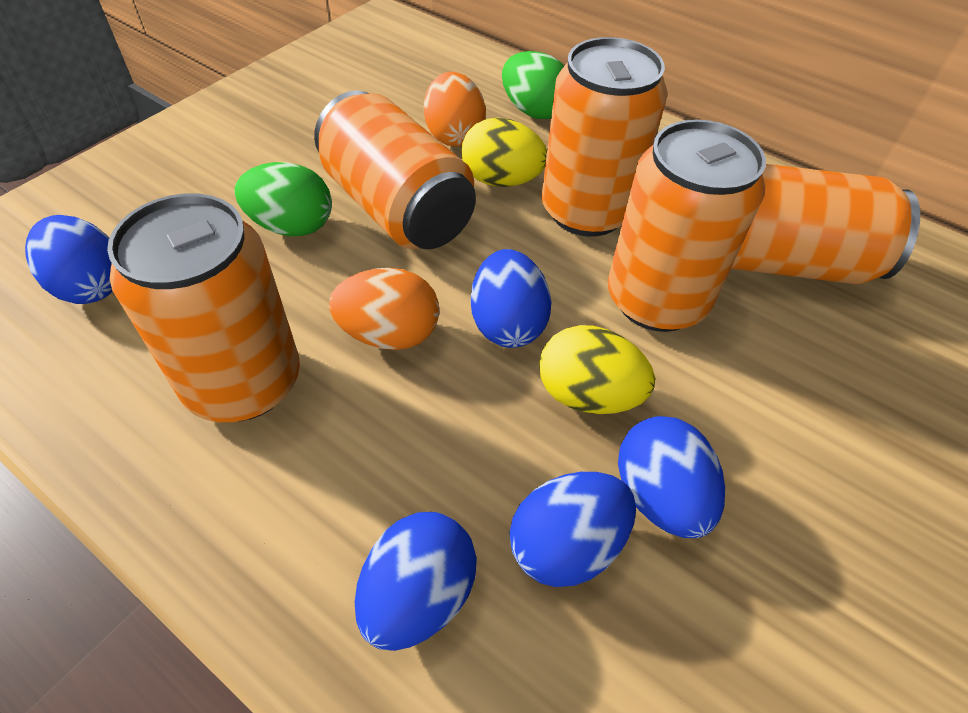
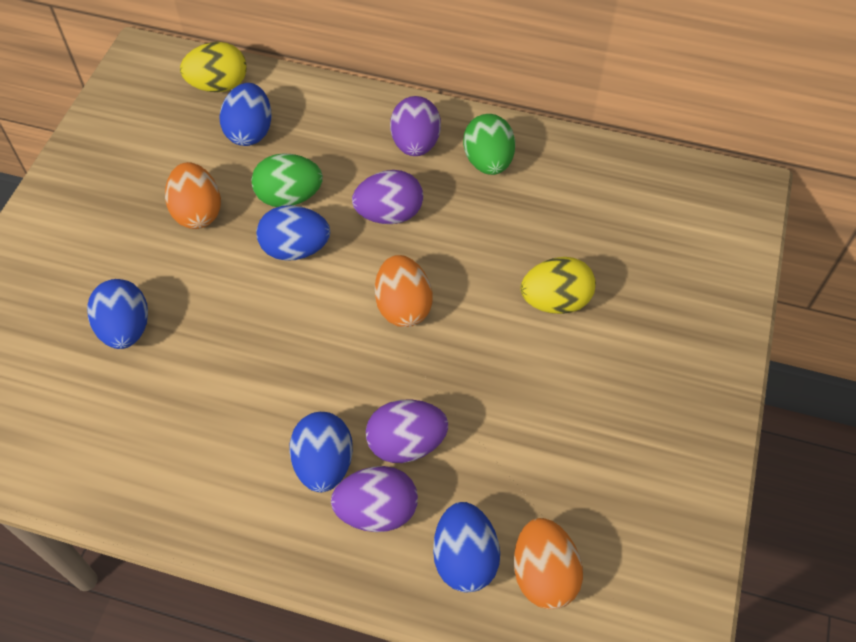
orange can: [107,193,300,422] [314,90,476,249] [541,37,667,237] [608,120,766,332] [731,164,920,284] = 5 -> none = 0
orange egg: [329,268,439,350] [424,72,486,147] = 2 -> [165,162,221,229] [375,255,432,327] [514,518,583,610] = 3
purple egg: none = 0 -> [331,466,418,532] [352,170,423,224] [366,399,448,463] [390,96,441,156] = 4

